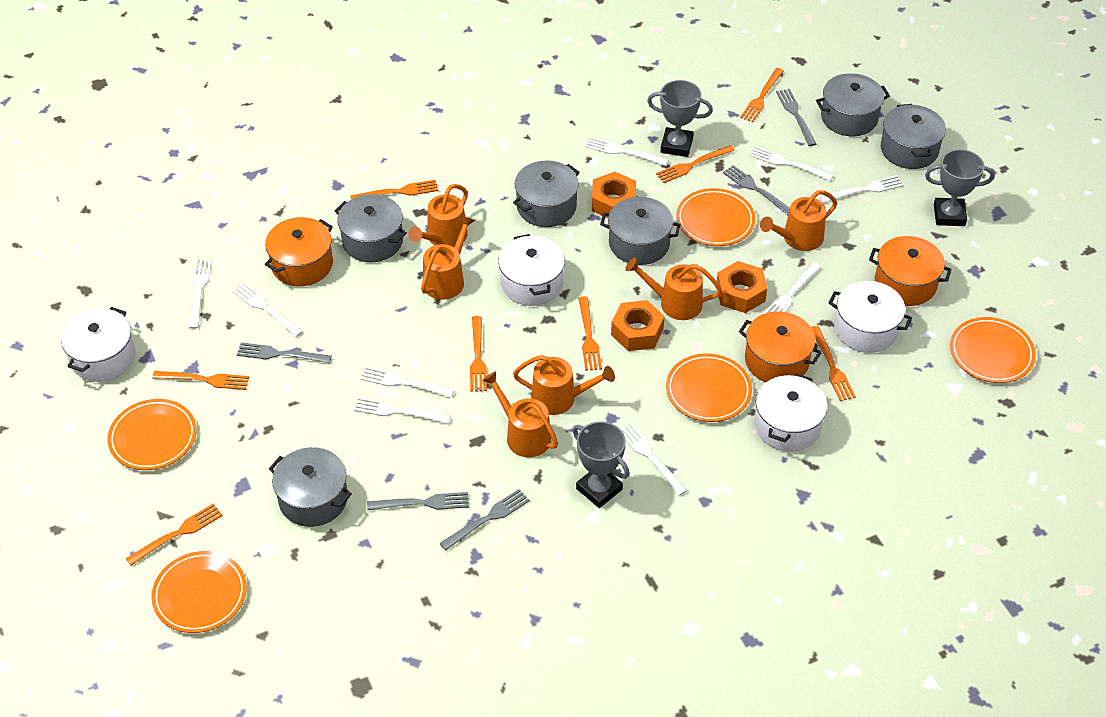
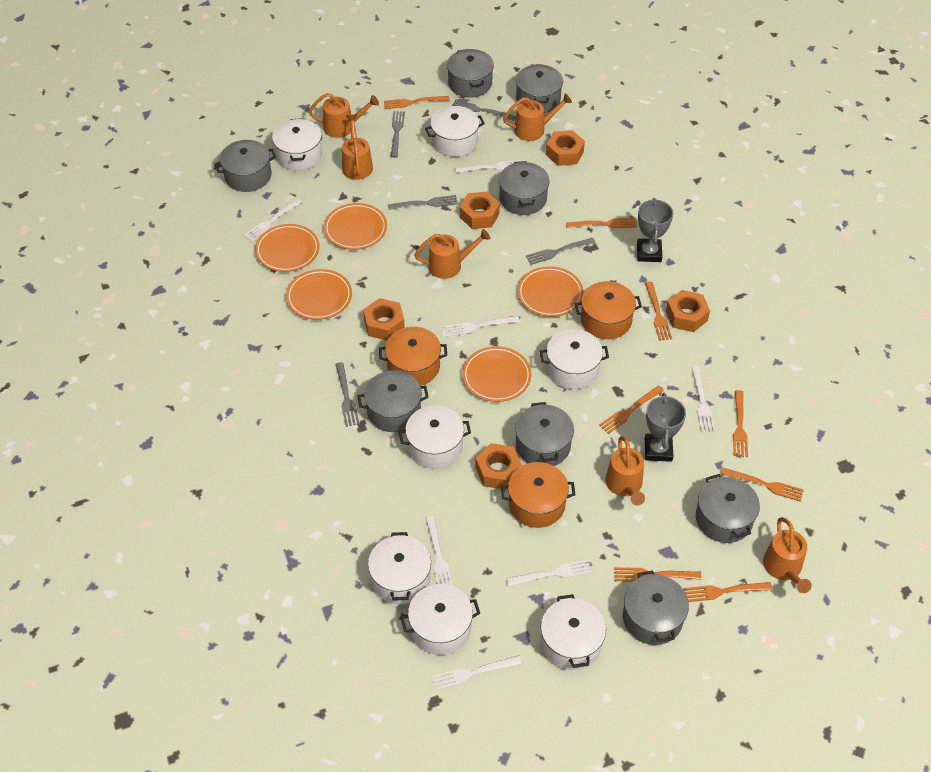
grey pot: [269,447,352,527] [335,194,407,262] [513,160,579,227] [600,197,681,265] [816,73,890,136] [881,104,946,169] = 6 -> [215,140,276,192] [358,370,429,432] [447,49,494,97] [499,161,549,215] [515,402,574,466] [516,64,563,113] [623,570,689,645] [696,474,760,543] = 8
grey trophy: [573,422,630,508] [647,80,713,157] [925,149,995,226] = 3 -> [637,198,673,262] [645,393,686,462] = 2
orange nut: [592,172,636,218] [611,300,665,351] [717,261,767,313] = 3 -> [363,298,405,340] [460,192,500,229] [475,443,522,490] [546,130,585,166] [666,290,710,332] = 5
white fork: [189,259,212,329] [233,282,303,337] [354,397,451,424] [360,366,455,398] [585,137,669,166] [621,423,687,496] [749,146,834,181] [763,262,821,314] [820,175,904,203] = 9 -> [244,198,302,242] [426,516,453,586] [432,656,522,691] [444,316,520,337] [455,160,522,173] [506,559,592,586] [691,366,715,432] = 7
white pot: [61,307,136,382] [498,234,565,306] [754,373,827,452] [829,281,912,353] = 4 -> [272,118,322,170] [368,532,431,604] [399,405,471,469] [401,584,480,655] [425,106,485,157] [540,329,609,389] [541,594,606,670] = 7

